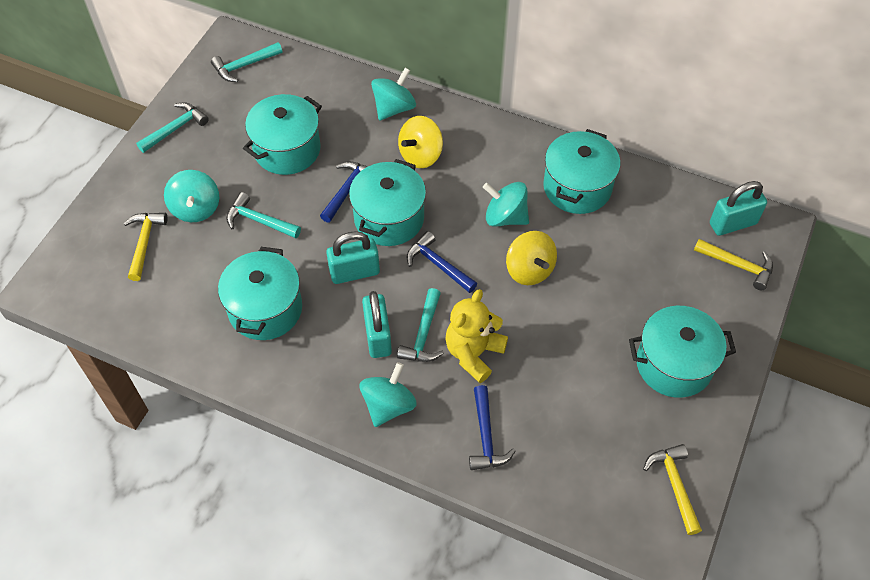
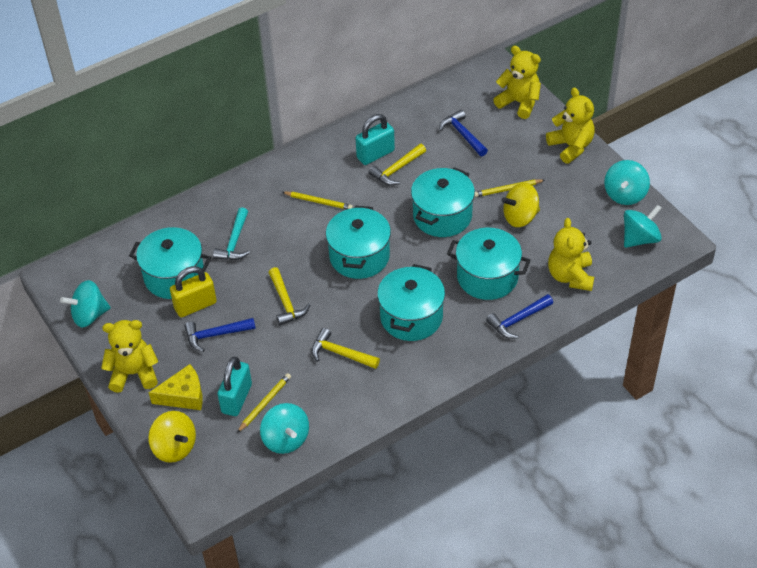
turquoise hammer: [136,102,209,153] [211,42,283,82] [226,192,301,238] [397,288,444,362] = 4 -> [213,207,250,260] = 1
turquoise padlock: [326,231,380,284] [362,291,392,358] [710,181,767,236] = 3 -> [217,357,252,416] [356,114,395,165] = 2
yellow cheese: none = 0 -> [149,364,203,410] = 1
yellow padlock: none = 0 -> [170,266,217,317] = 1
yellow pencil: none = 0 -> [237,373,291,433] [282,192,353,209] [474,179,545,197] = 3
yellow teddy bear: [445,289,508,383] = 1 -> [101,320,159,393] [493,46,541,119] [546,88,595,164] [548,218,594,291] = 4

